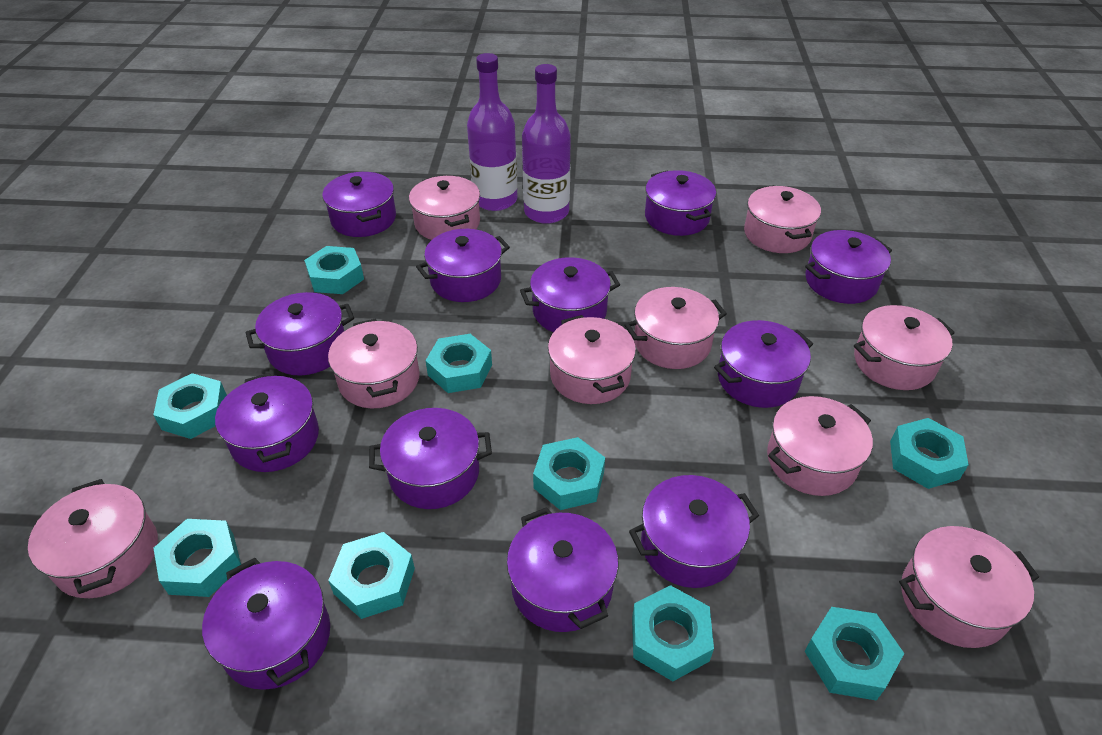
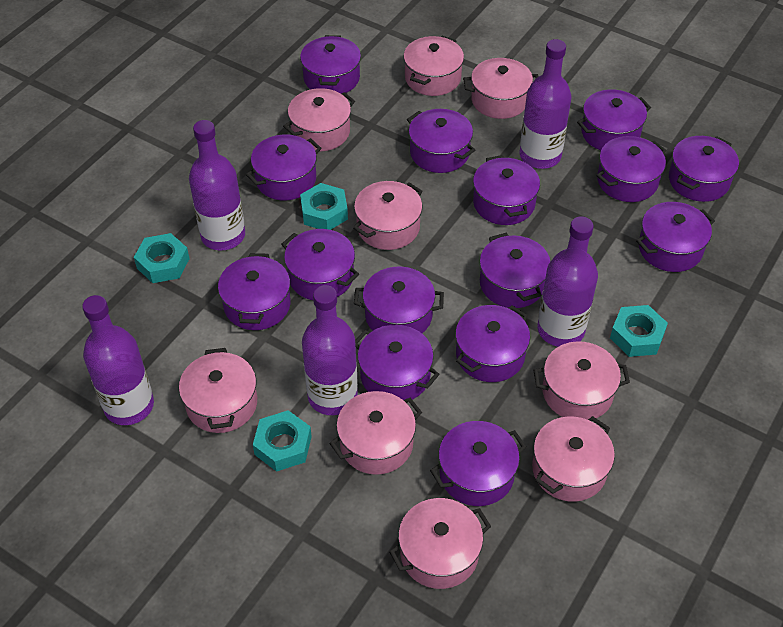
purple bottle: [467,53,517,211] [522,64,571,224] = 2 -> [82,295,154,425] [189,120,245,250] [302,285,358,415] [519,39,571,169] [537,216,598,347] = 5
purple pot: [202,558,330,690] [215,373,319,472] [246,292,354,376] [322,172,396,237] [369,408,492,509] [416,229,510,302] [507,507,619,632] [520,257,620,332] [629,475,759,588] [645,170,716,236] [714,320,813,408] [805,230,892,304] = 12 -> [218,253,290,330] [246,135,321,200] [281,229,359,300] [300,35,361,93] [354,267,444,333] [355,325,439,400] [407,109,475,173] [430,421,526,506] [455,305,530,382] [473,155,540,225] [480,233,550,308] [577,89,651,150] [597,136,666,202] [636,202,715,272] [669,136,739,202] = 15
turquoise nut: [153,373,227,439] [153,519,241,597] [304,246,364,294] [328,532,415,619] [425,334,492,393] [533,437,605,510] [632,585,714,681] [804,607,904,701] [890,418,969,489] = 9 -> [134,233,190,283] [253,410,312,472] [300,183,348,230] [610,305,668,357] = 4

